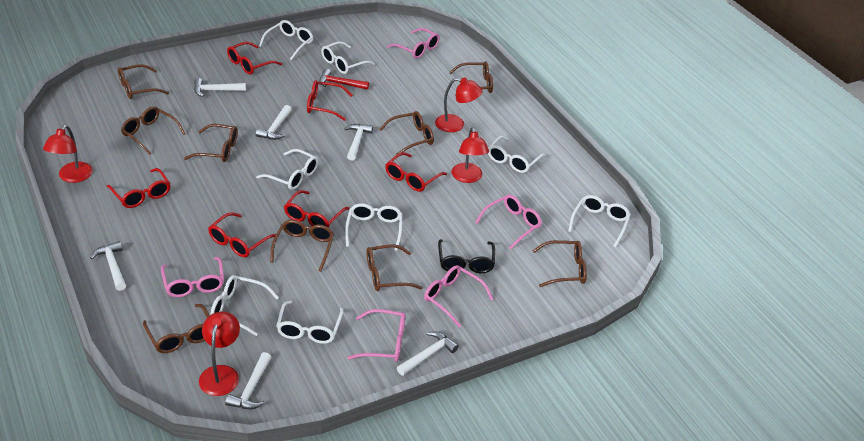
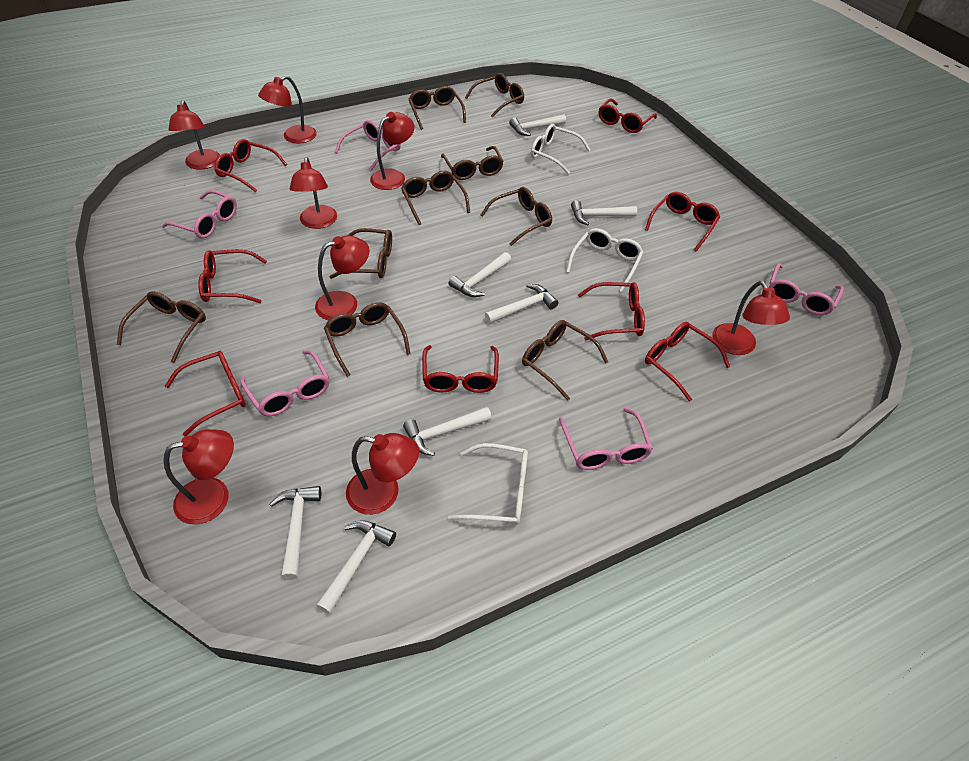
black glasses: [438,239,495,273] = 1 -> none = 0
red glasses: [107,168,171,208] [208,212,276,257] [227,42,282,74] [284,190,350,228] [307,80,353,121] [385,152,447,192] = 6 -> [165,351,246,436] [198,249,267,303] [215,139,287,192] [422,345,499,393] [578,282,645,340] [599,99,657,133] [645,192,720,251] [645,322,730,402] = 8
red hammer: [319,69,369,90] = 1 -> none = 0
red lamp: [43,125,93,183] [199,312,240,396] [435,78,483,132] [452,127,489,183] = 4 -> [164,429,234,525] [169,100,220,170] [258,76,317,143] [290,157,337,229] [315,235,369,320] [346,433,419,515] [370,112,414,190] [712,281,790,355] = 8
white glasses: [210,275,279,336] [256,149,318,190] [259,20,313,60] [276,301,343,344] [321,41,375,74] [345,203,402,251] [488,136,546,173] [568,195,631,248] = 8 -> [448,443,528,525] [531,124,591,174] [566,228,644,292] = 3
white hammer: [90,241,126,291] [194,78,246,97] [225,352,271,409] [256,105,292,140] [344,124,373,161] [397,331,459,376] = 6 -> [270,486,321,580] [316,520,396,614] [403,407,492,456] [448,252,511,297] [485,284,558,324] [509,114,566,136] [571,200,637,225] = 7

